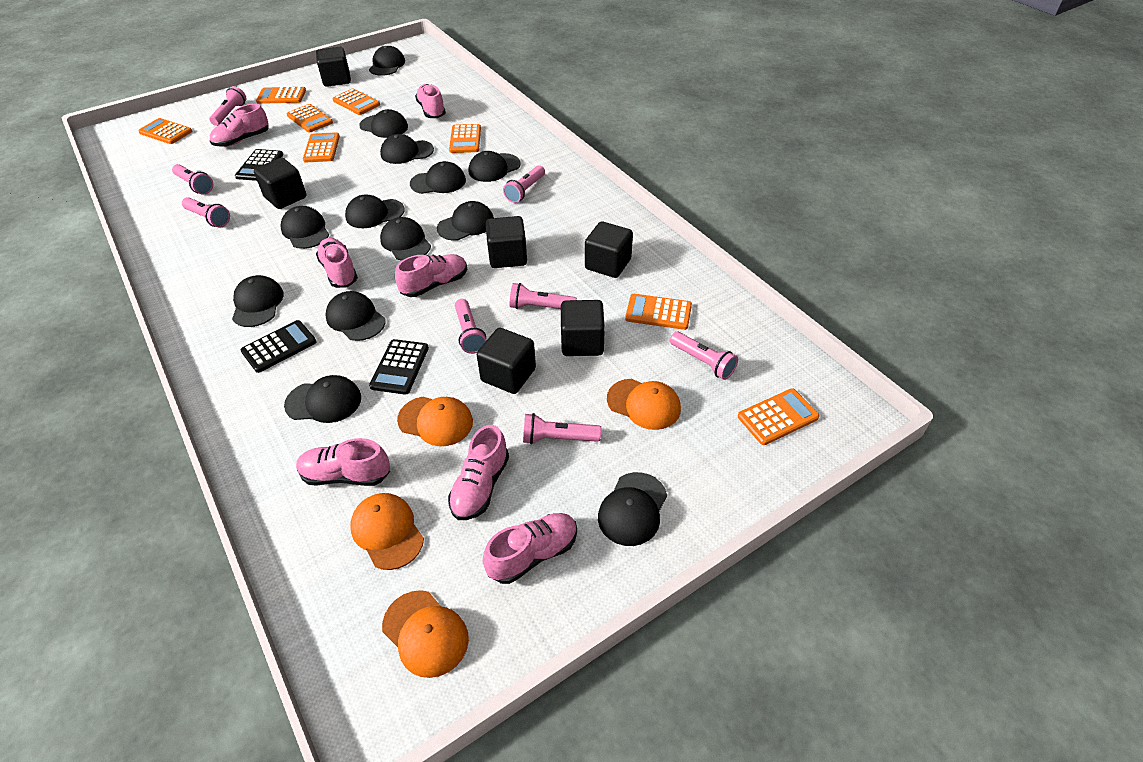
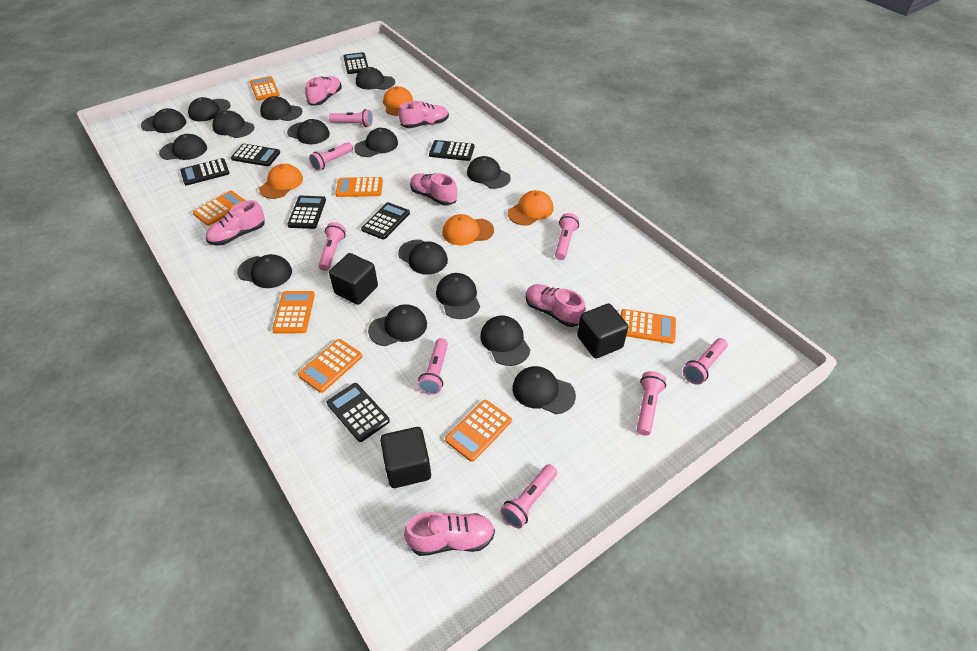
black calculator: [235,149,283,181] [241,320,317,373] [369,339,429,395] = 3 -> [180,158,230,185] [231,144,280,166] [287,196,326,229] [327,383,390,442] [343,52,368,74] [361,202,410,240] [429,140,474,161] = 7
black cap: [232,275,284,327] [280,206,329,249] [284,375,361,423] [325,291,386,341] [345,195,404,228] [359,109,408,138] [369,46,405,76] [380,134,434,164] [380,217,431,261] [410,161,466,194] [437,201,494,241] [469,151,521,182] [598,472,667,546] = 13 -> [141,108,186,133] [159,134,207,160] [188,97,231,122] [212,110,254,138] [237,254,292,288] [260,96,302,121] [287,119,330,144] [354,128,398,157] [356,67,395,90] [368,304,427,346] [398,240,448,275] [436,273,480,319] [467,156,511,189] [480,316,530,366] [512,366,576,414] = 15
black cube: [254,158,306,209] [316,47,351,87] [477,328,536,394] [486,216,527,268] [561,300,605,356] [585,221,633,278] = 6 -> [329,253,378,305] [380,427,431,488] [577,304,628,358] = 3
orange calculator: [138,118,193,144] [256,87,306,104] [287,104,333,133] [303,132,340,162] [332,89,380,115] [449,124,481,153] [625,294,692,330] [738,388,820,445] = 8 -> [193,191,246,226] [250,76,279,100] [272,291,315,333] [298,339,362,393] [336,177,383,197] [445,400,512,462] [621,309,676,344] = 7
pink shoe: [210,104,269,147] [296,438,390,486] [316,238,358,288] [395,254,467,297] [415,84,446,118] [448,425,509,520] [483,513,577,584] = 7 -> [206,200,265,246] [305,76,342,105] [399,101,449,128] [404,512,495,556] [410,173,457,205] [526,284,586,327] = 6

